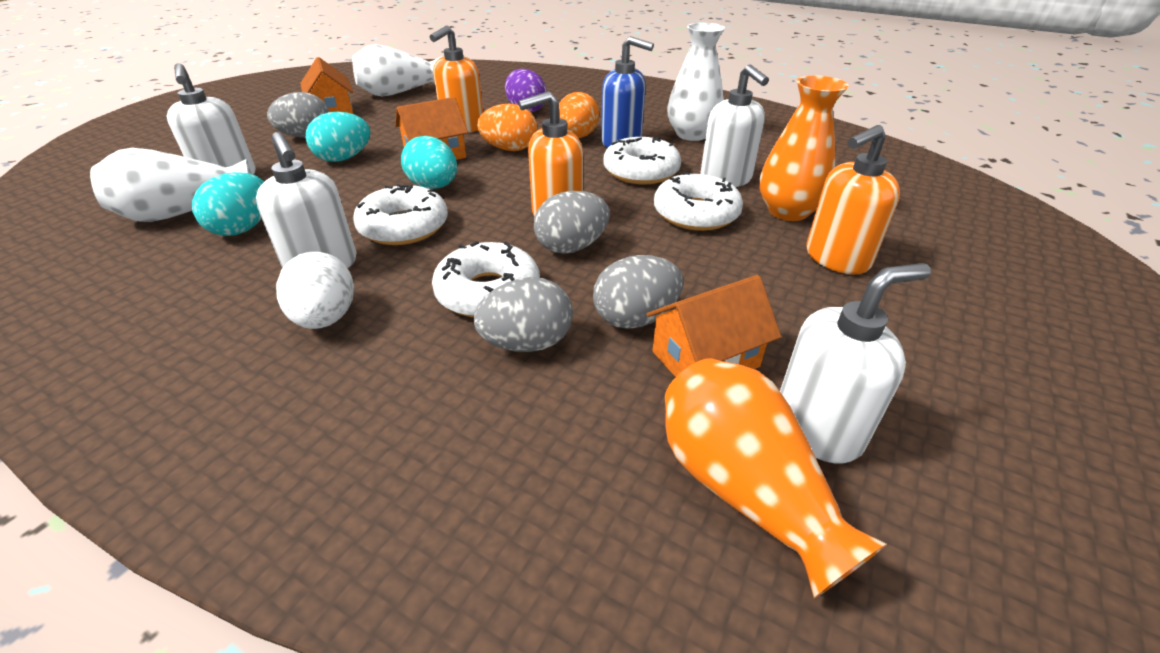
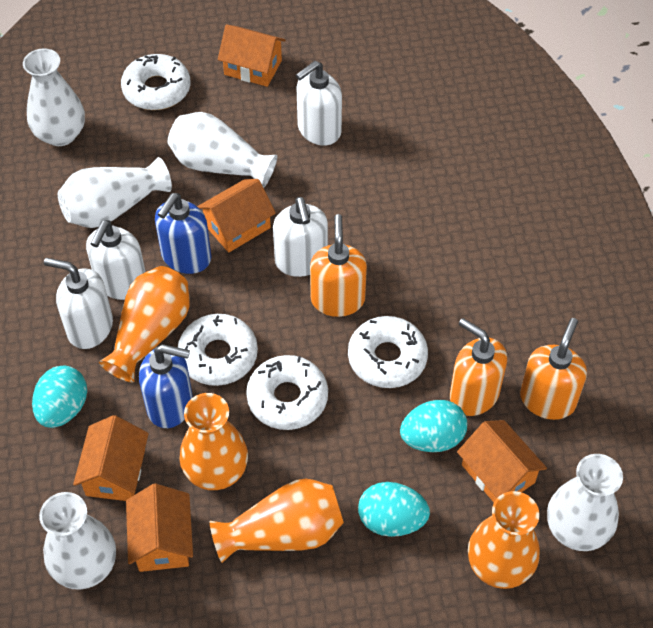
blue soap dispenser: [601,36,654,148] = 1 -> [139,344,193,428] [155,193,212,274] = 2
grey egg: [267,92,329,138] [474,277,573,352] [534,191,610,254] [593,255,683,329] = 4 -> none = 0
orange egg: [477,104,538,151] [559,92,599,138] = 2 -> none = 0
orange house: [300,57,353,114] [395,97,468,160] [646,275,781,377] = 3 -> [73,415,149,501] [126,484,193,572] [197,179,276,253] [218,24,286,87] [457,420,547,502] = 5
orange vase: [665,358,887,598] [759,76,849,221] = 2 -> [99,266,190,383] [180,393,248,490] [210,479,344,563] [468,491,540,589] = 4
purple egg: [505,69,547,112] = 1 -> none = 0
white egg: [276,252,354,329] = 1 -> none = 0
white vase: [90,148,251,222] [352,44,442,97] [667,23,725,141] = 3 -> [23,48,85,146] [39,492,116,590] [58,157,172,228] [167,112,277,188] [547,454,623,551] = 5

